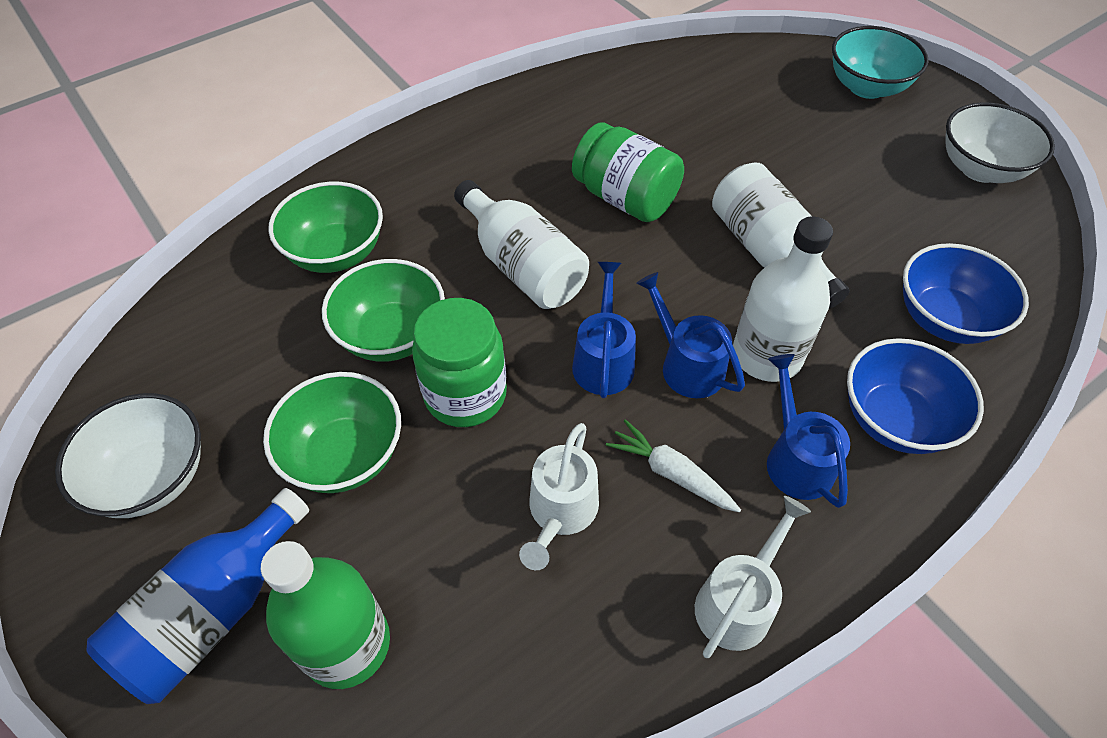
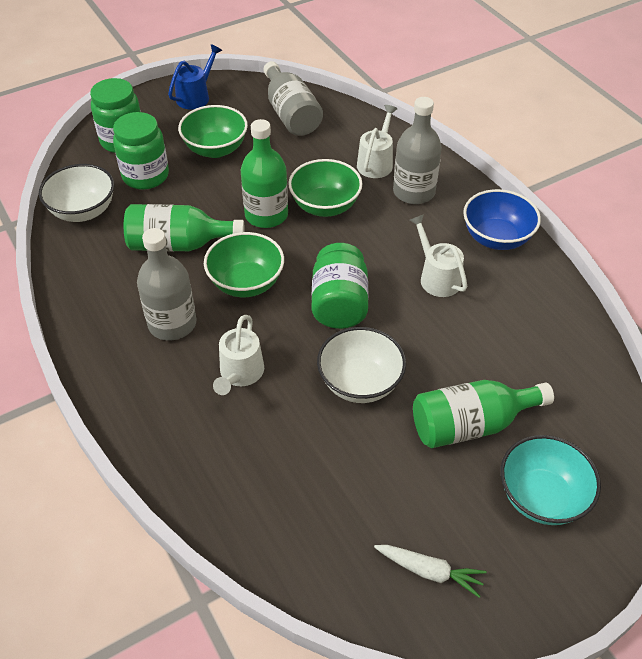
blue bottle: [87,488,309,704] = 1 -> none = 0
blue bowl: [847,338,984,454] [903,243,1029,344] = 2 -> [463,189,541,250] = 1
blue watering can: [572,262,636,398] [636,272,745,398] [767,354,850,508] = 3 -> [168,44,222,109] = 1
green bottle: [261,541,390,689] = 1 -> [124,204,244,252] [241,119,288,228] [413,380,554,449] = 3
green jar: [412,298,507,427] [572,122,684,222] = 2 -> [90,78,141,153] [113,112,169,190] [311,243,368,329] = 3
grey bottle: none = 0 -> [137,228,197,340] [263,61,323,136] [393,97,442,204] = 3
white bottle: [454,180,589,309] [712,162,850,308] [733,216,833,382] = 3 -> none = 0
white watering can: [519,423,599,570] [695,496,811,658] = 2 -> [213,315,264,395] [357,105,397,178] [410,214,467,297] = 3

